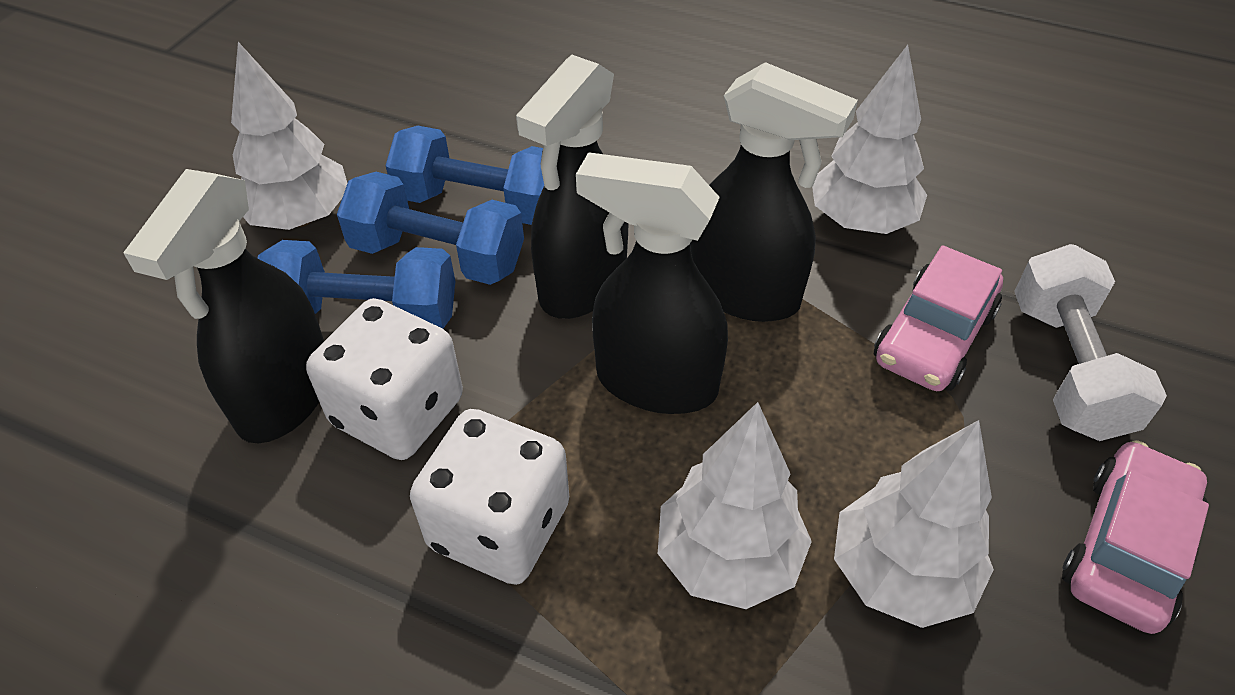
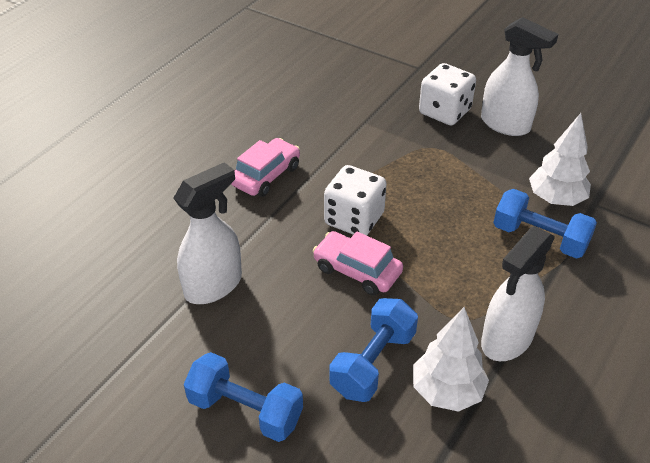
black spray bottle: [124,169,324,443] [516,55,628,319] [576,152,728,414] [690,62,858,322] = 4 -> none = 0
white dumbbell: [1014,244,1167,441] = 1 -> none = 0
white spray bottle: none = 0 -> [174,162,242,304] [481,17,558,136] [481,226,555,361] = 3
white tree: [231,42,347,230] [658,402,812,609] [812,45,927,234] [834,420,994,628] = 4 -> [413,307,489,412] [529,113,591,206] = 2

